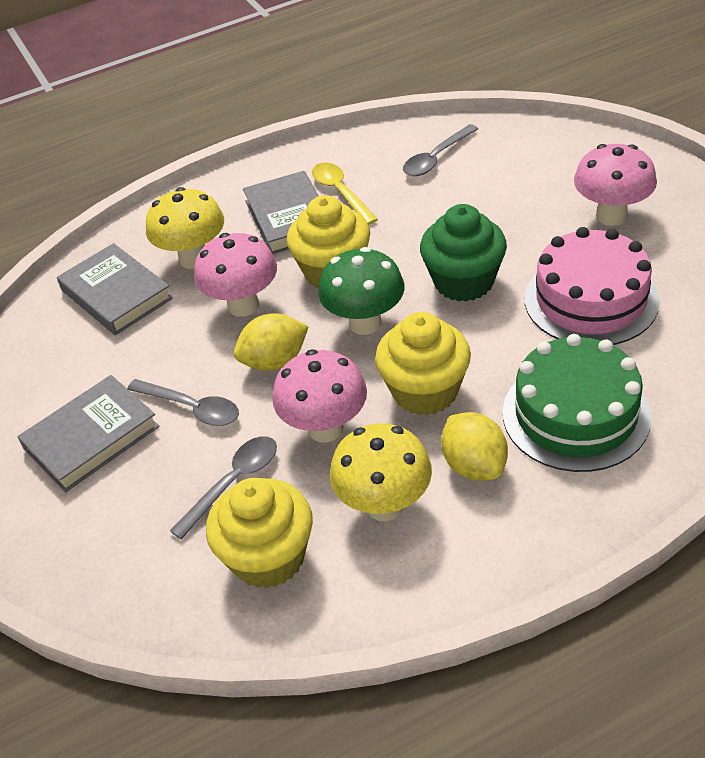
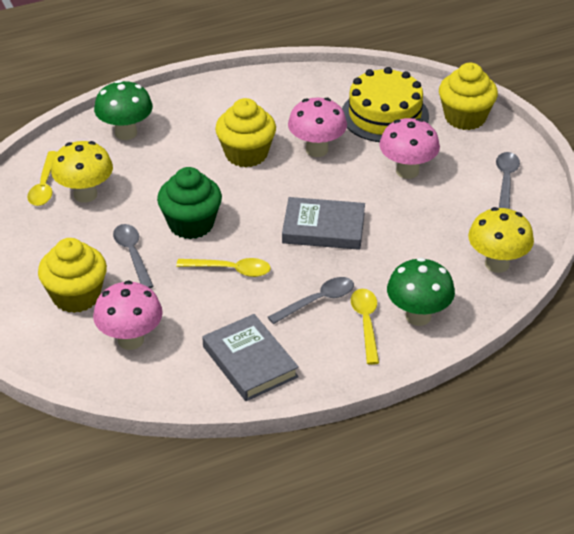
green cake: [503,334,651,472] = 1 -> none = 0
green mushroom: [318,247,405,335] = 1 -> [94,80,153,140] [387,258,455,326] = 2
grey book: [18,375,159,492] [57,243,173,335] [243,171,319,254] = 3 -> [202,314,299,401] [282,197,365,250] = 2
pink cake: [524,227,660,345] = 1 -> none = 0
yellow cake: none = 0 -> [342,67,429,142] = 1
yellow lemon: [234,313,309,371] [441,412,508,481] = 2 -> none = 0
yellow spoon: [312,163,378,225] = 1 -> [27,151,57,206] [176,258,271,277] [351,289,379,365] = 3

